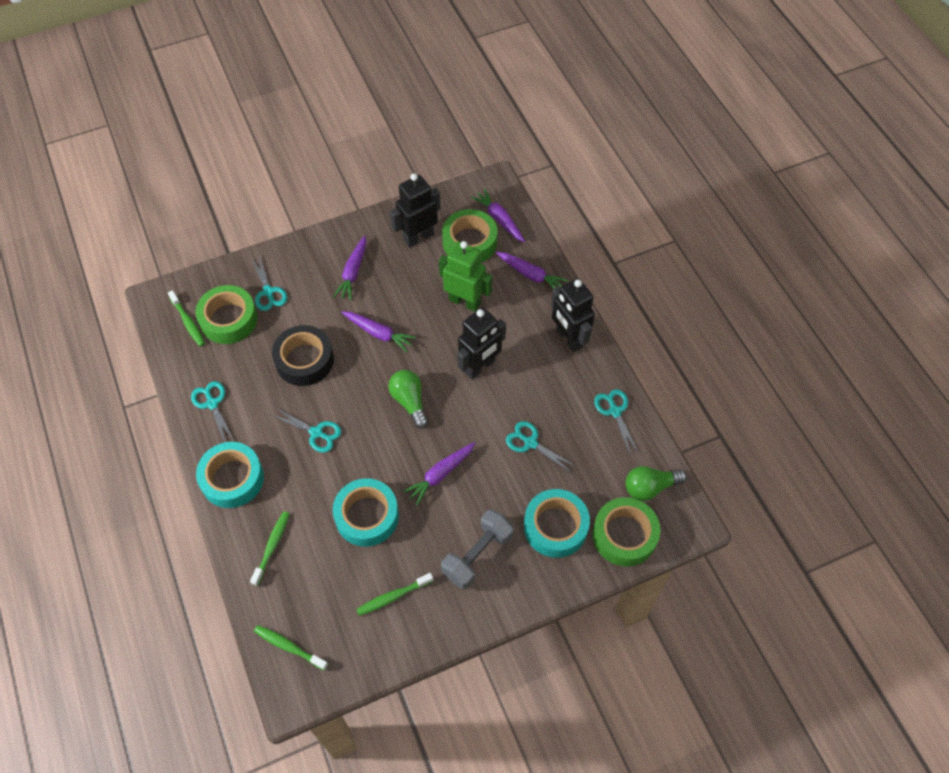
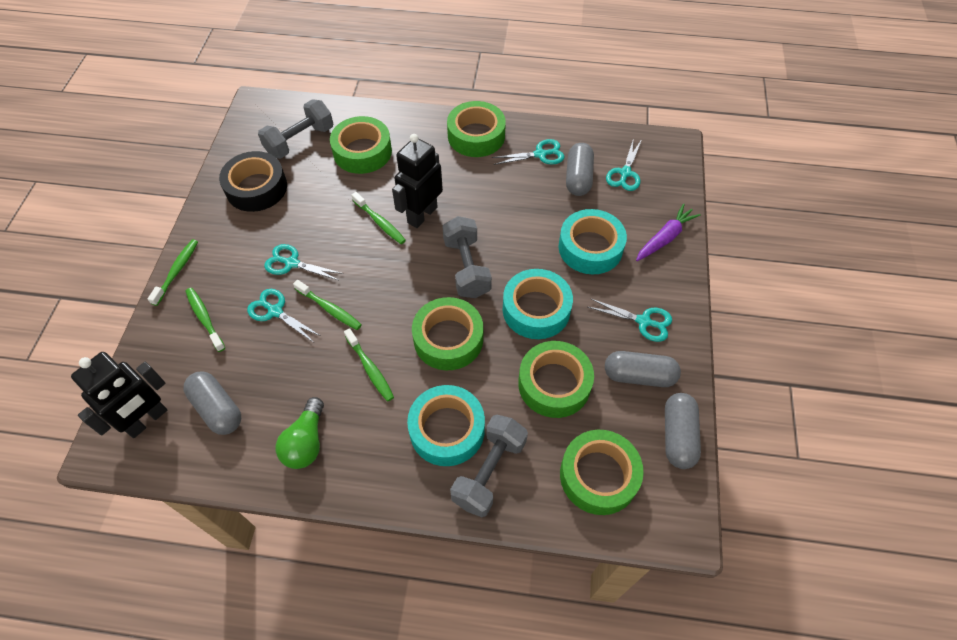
black robot: [390,174,440,248] [457,307,506,379] [551,278,595,352] = 3 -> [71,352,167,438] [392,134,443,228] = 2
green light bulb: [388,370,428,429] [625,466,687,501] = 2 -> [275,397,324,469] = 1
green robot: [439,241,493,312] = 1 -> none = 0
green tape: [195,285,258,344] [442,209,498,263] [593,497,660,566] = 3 -> [330,116,392,174] [412,297,483,370] [447,101,506,157] [518,341,594,418] [560,430,644,515] = 5
green toothbrush: [168,290,205,347] [250,511,290,586] [254,625,328,670] [356,573,433,616] = 4 -> [148,239,198,306] [185,288,225,352] [293,280,362,330] [344,328,394,402] [351,192,406,244] = 5
grey capsule: none = 0 -> [184,371,241,435] [566,143,594,196] [605,351,681,387] [665,393,701,469] = 4
grey dumbbell: [441,509,514,589] = 1 -> [258,99,333,159] [442,216,492,298] [450,415,528,517] = 3
purple carrot: [333,235,366,301] [341,311,417,352] [403,442,476,506] [471,188,525,242] [496,252,569,289] = 5 -> [636,203,701,261] = 1

